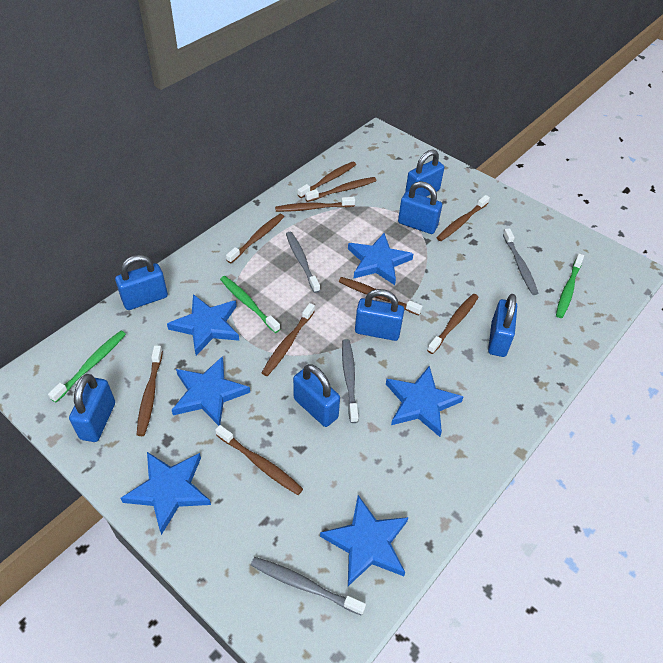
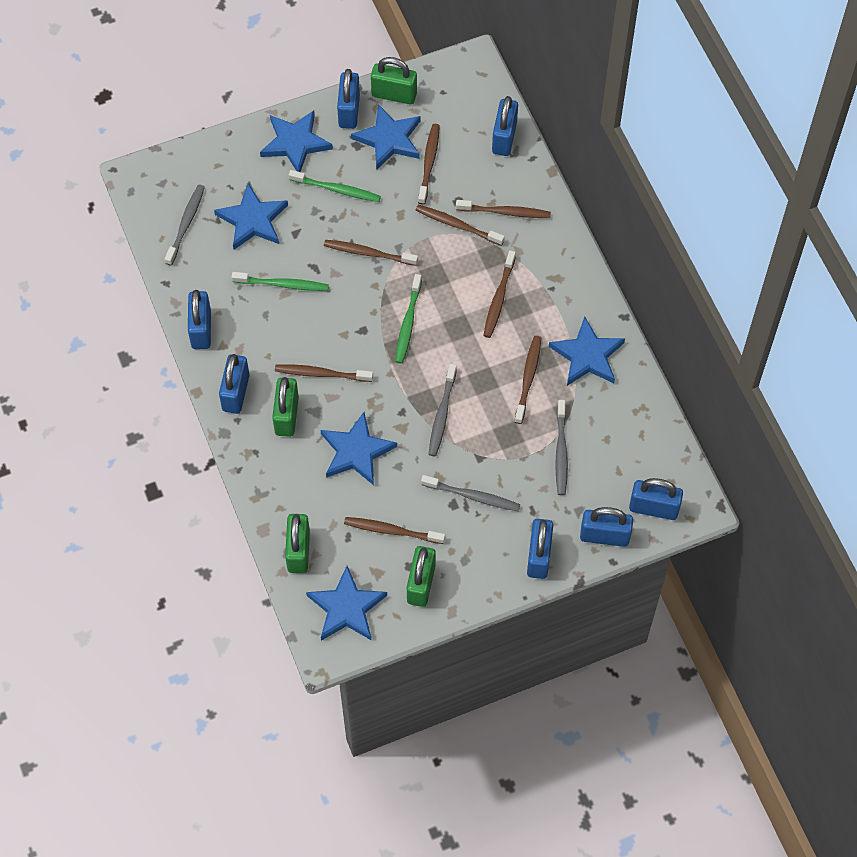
brown toothbrush: [137,345,163,436] [215,425,303,495] [226,214,284,263] [262,303,315,376] [275,197,355,212] [298,161,356,198] [305,177,377,202] [339,277,423,316] [427,294,478,354] [437,195,490,241] = 10 -> [275,364,373,382] [324,240,418,266] [344,517,445,544] [416,205,505,246] [418,124,440,205] [456,200,551,218] [483,251,516,338] [514,336,541,424] = 8
green padlock: none = 0 -> [272,377,299,437] [285,514,310,573] [371,57,417,104] [407,546,436,607] = 4

